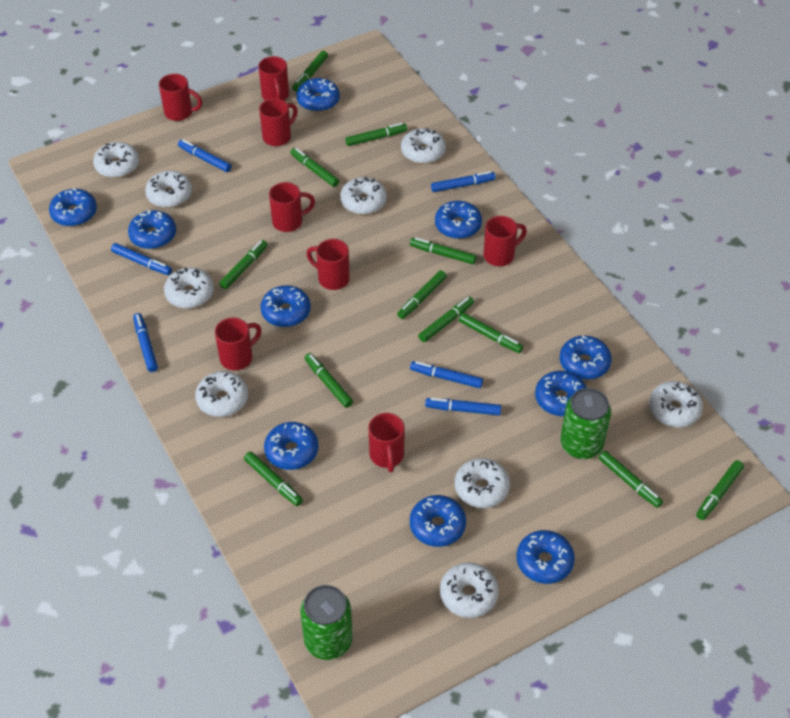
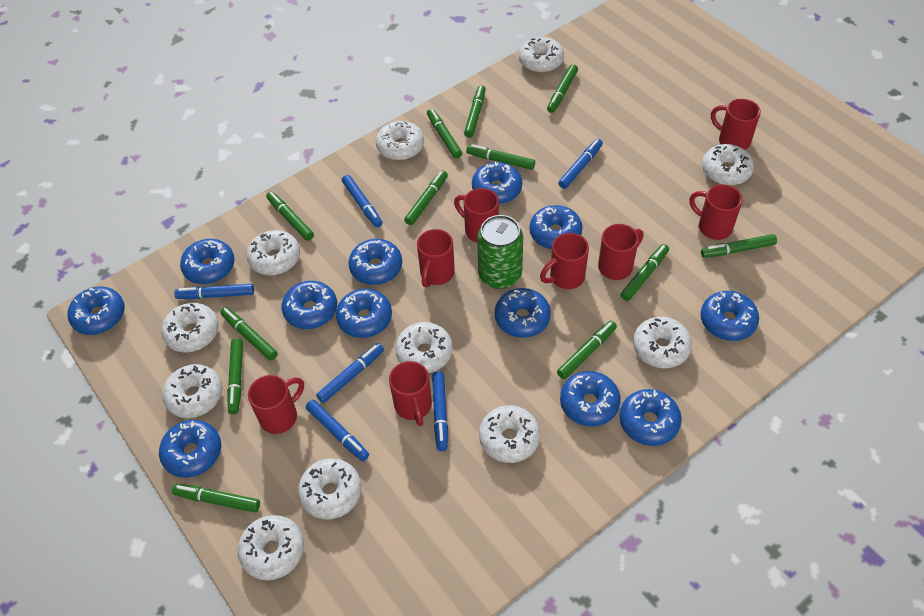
blue donut: [49,188,97,226] [128,210,176,249] [261,285,311,327] [264,422,318,470] [296,78,340,112] [410,495,466,547] [435,201,482,239] [516,530,575,584] [535,371,587,416] [560,336,612,380] = 10 -> [68,286,125,335] [159,420,221,478] [180,239,235,284] [282,281,337,329] [336,289,392,338] [348,239,402,285] [472,161,522,204] [495,288,551,338] [530,205,583,249] [560,371,621,426] [620,389,682,446] [701,291,759,341] = 12
green can: [300,585,353,660] [560,388,611,459] = 2 -> [477,215,523,289] = 1
white donut: [93,142,139,178] [145,171,192,208] [164,267,214,309] [195,371,248,417] [340,177,387,215] [401,128,446,164] [440,563,499,618] [455,458,510,508] [649,381,703,427] = 9 -> [161,303,219,352] [162,364,222,418] [238,515,304,580] [246,230,300,275] [298,458,362,520] [376,121,424,160] [395,322,453,373] [479,405,540,463] [519,37,564,73] [633,317,692,368] [702,144,754,185] = 11

